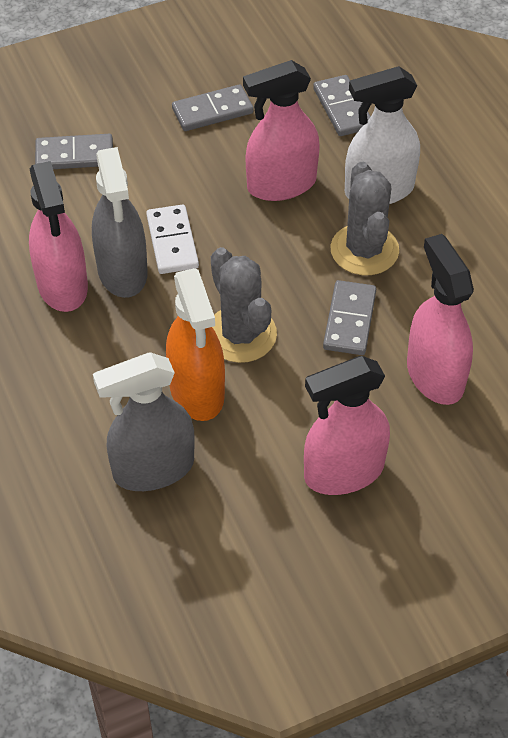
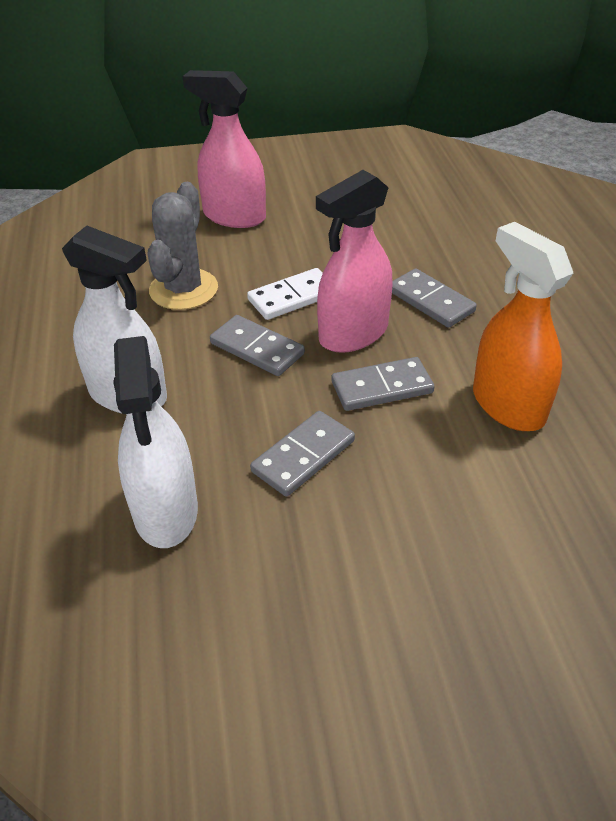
grey cactus: [211,247,277,363] [330,162,399,275] = 2 -> [147,182,218,310] = 1
grey spray bottle: [92,147,148,298] [93,352,195,491] = 2 -> none = 0
pink spray bottle: [29,161,88,312] [243,60,320,201] [304,356,390,495] [407,234,474,405] = 4 -> [182,70,266,228] [316,170,392,353] = 2
white spray bottle: [345,66,420,204] = 1 -> [62,226,167,414] [113,336,198,548] = 2

